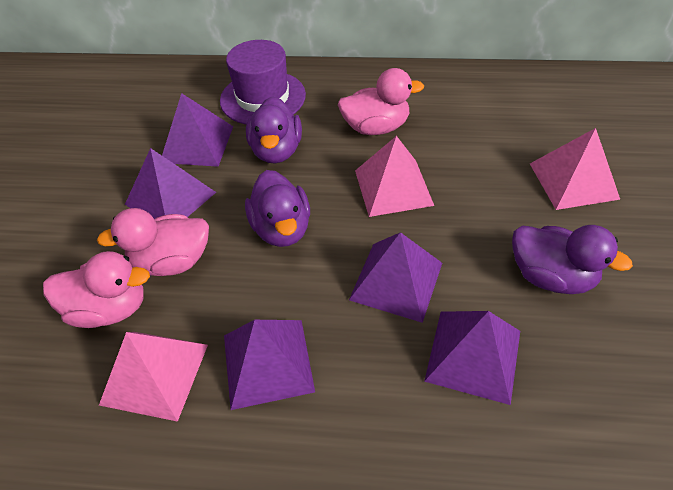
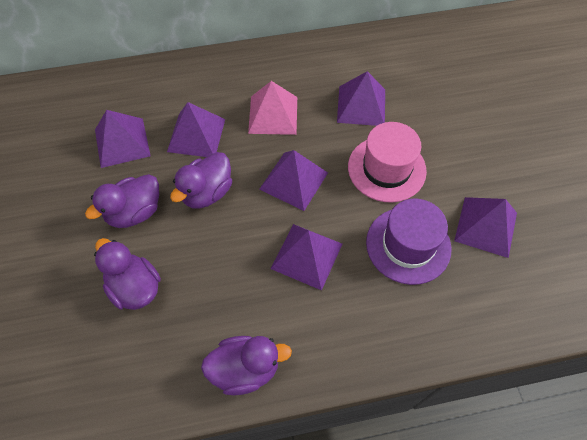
pink duck: [43,251,150,328] [97,208,209,276] [338,68,424,135] = 3 -> none = 0
pink hat: none = 0 -> [348,122,427,203] = 1
pink pyramid: [99,332,208,422] [355,136,434,217] [530,128,620,210] = 3 -> [248,81,297,135] = 1
purple duck: [245,170,310,247] [246,96,302,163] [512,225,633,294] = 3 -> [85,174,159,228] [94,238,161,310] [170,152,232,209] [201,336,292,395] = 4
purple pyramid: [125,148,216,219] [162,93,233,167] [224,320,315,410] [349,232,442,323] [424,311,520,405] = 5 -> [95,110,151,168] [167,102,225,157] [259,150,328,211] [271,224,342,290] [337,71,385,126] [454,197,517,258] = 6

